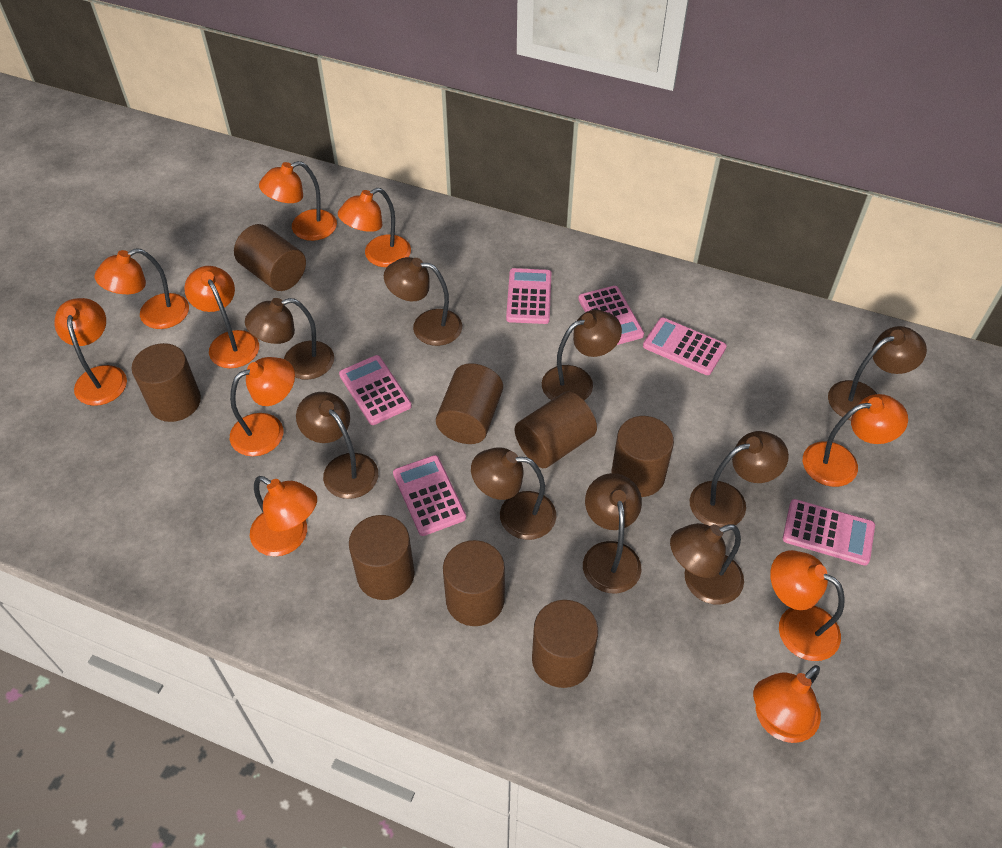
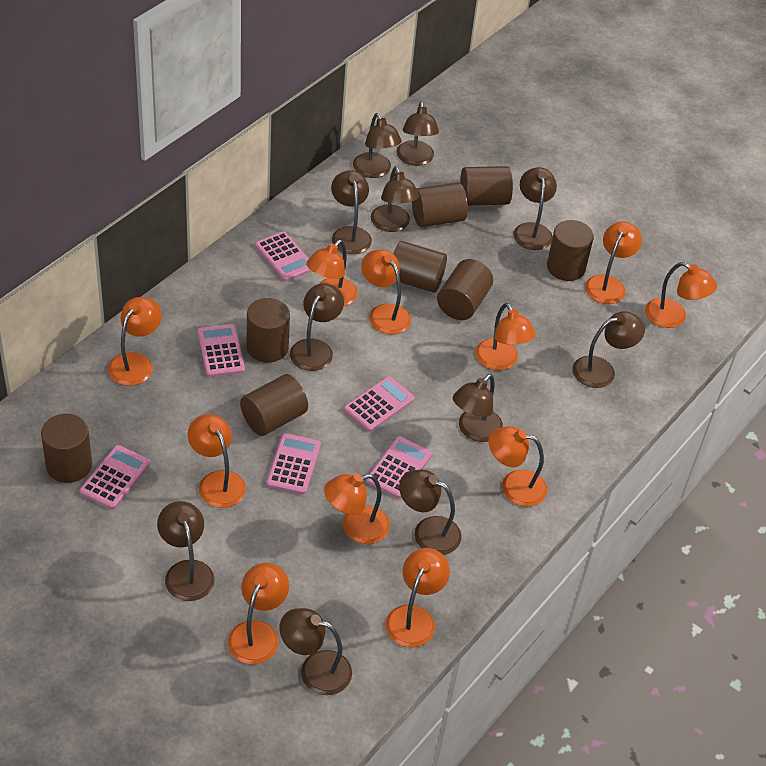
brown lamp: [245,298,334,380] [296,392,378,499] [384,257,462,346] [471,447,556,540] [542,310,622,401] [583,473,642,594] [670,523,744,605] [690,431,789,528] [828,326,927,420] = 9 -> [157,501,215,601] [279,608,352,695] [290,284,344,371] [331,170,372,254] [353,113,402,178] [371,166,419,232] [396,101,439,166] [399,470,461,555] [453,374,503,442] [514,167,557,250] [572,311,645,388] = 11
orange lamp: [55,298,127,406] [95,248,189,329] [184,266,259,368] [230,357,295,456] [250,476,317,556] [259,161,337,241] [338,188,411,267] [753,665,821,743] [770,550,845,661] [802,394,908,487] = 10 -> [108,297,162,386] [188,414,246,508] [228,563,289,664] [306,240,358,306] [324,473,390,544] [361,249,411,334] [386,548,450,648] [475,303,536,370] [488,426,547,507] [585,221,642,304] [645,262,717,328] = 11

